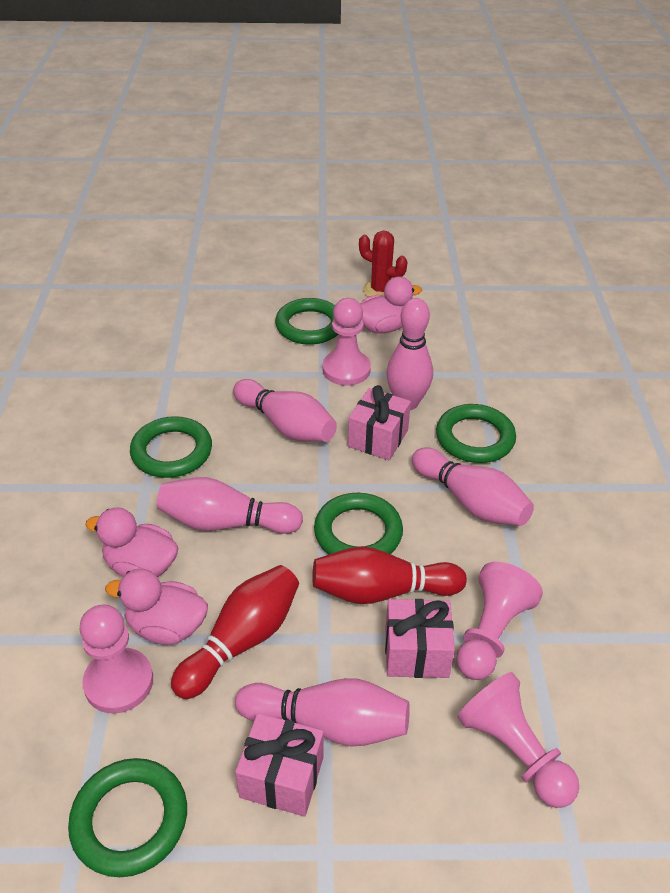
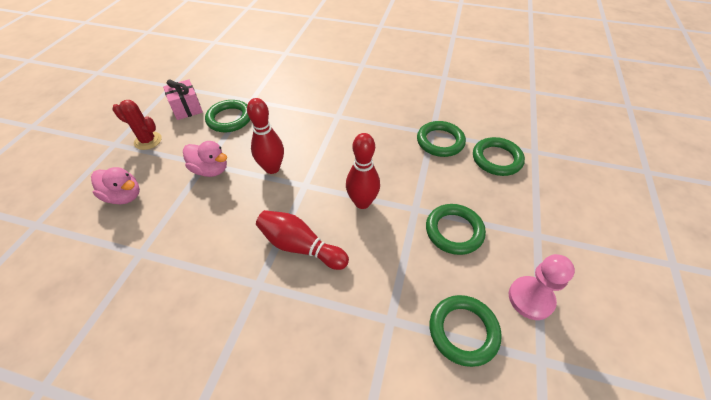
pink bowling pin: [157,477,303,534] [233,379,337,442] [235,678,410,747] [386,298,433,410] [412,447,534,526] = 5 -> none = 0
pink duck: [85,507,179,577] [105,569,208,645] [360,277,422,334] = 3 -> [91,167,140,204] [183,141,227,177] = 2
pink gift: [235,713,324,816] [348,385,411,460] [385,599,455,678] = 3 -> [163,79,203,120] = 1
pink pawn: [80,605,153,714] [322,298,371,386] [456,562,543,680] [457,672,579,808] = 4 -> [509,254,575,320] = 1
red bowling pin: [171,565,299,699] [312,546,467,604] = 2 -> [247,98,284,174] [256,210,349,270] [346,133,380,209] = 3

